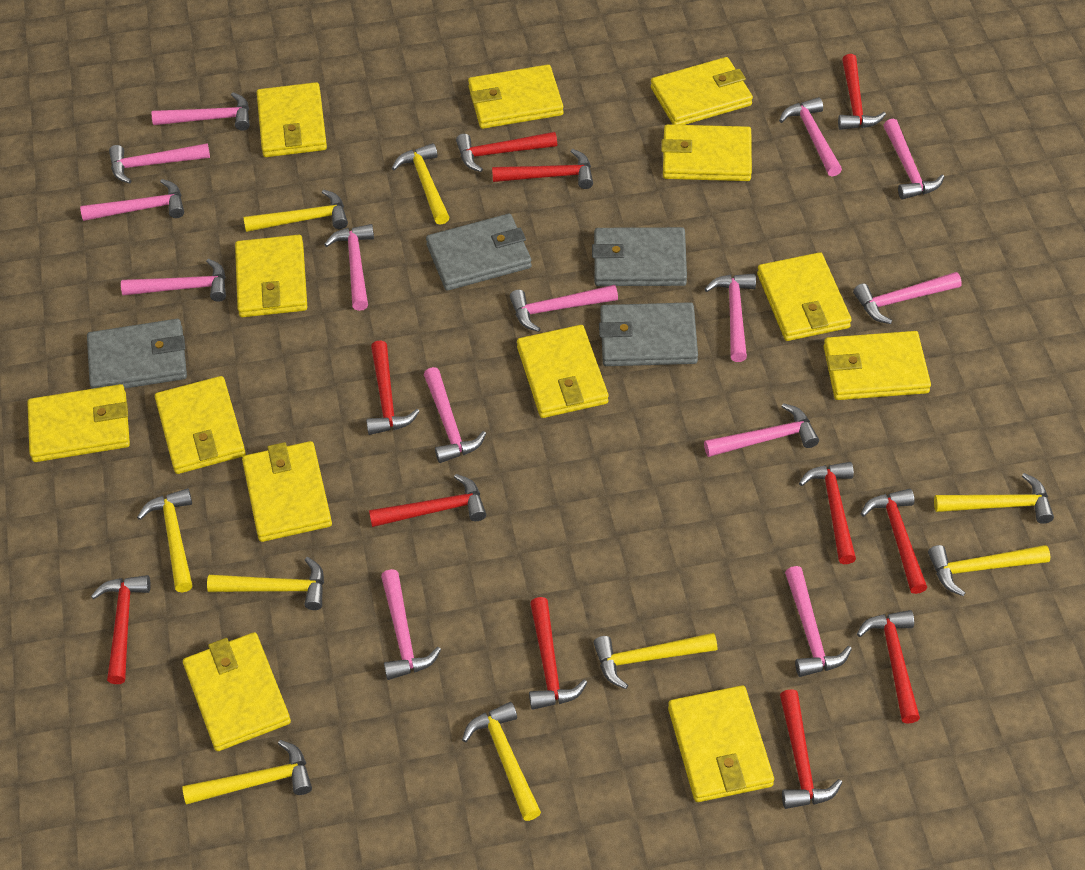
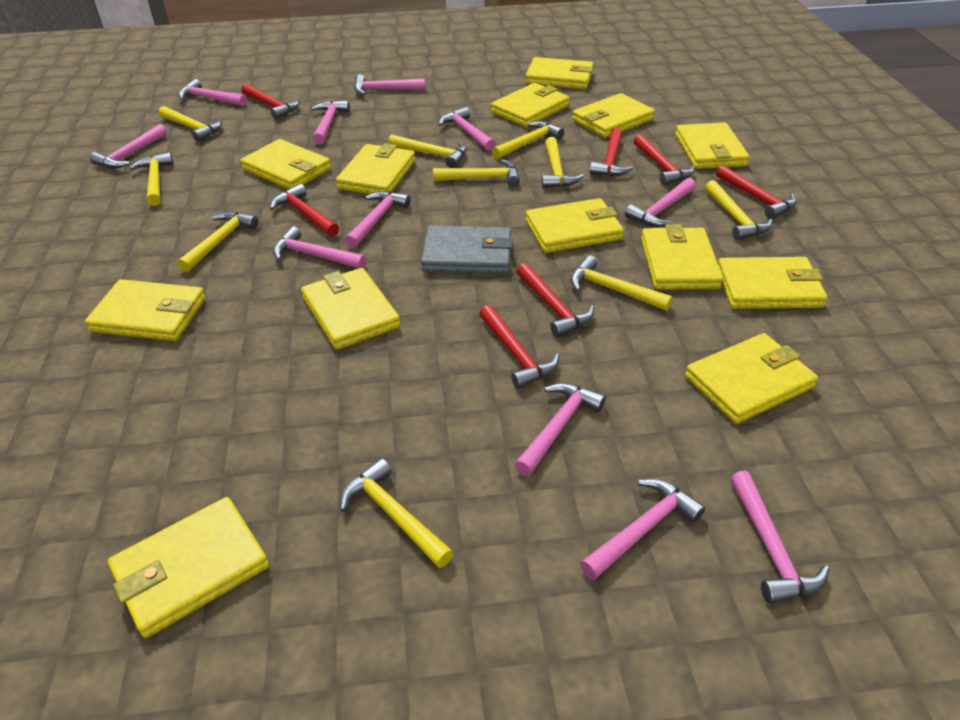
grey wallet: [87,319,187,389] [426,214,532,291] [592,227,687,286] [599,302,698,366] = 4 -> [421,225,513,274] = 1
pink hammer: [80,179,184,221] [109,143,210,184] [121,258,226,302] [152,92,250,131] [324,224,374,311] [381,569,441,680] [424,367,486,463] [510,285,618,332] [704,403,819,457] [705,273,756,362] [779,97,842,176] [785,566,852,677] [853,272,962,324] [883,118,944,200] = 14 -> [90,124,167,169] [178,79,247,106] [273,226,366,269] [311,100,350,144] [345,191,411,248] [354,74,425,95] [438,107,496,151] [514,382,606,476] [580,479,705,580] [625,178,696,227] [730,471,829,603] = 11
red hammer: [91,575,151,684] [366,340,420,435] [369,474,486,527] [456,132,557,172] [492,149,593,189] [529,597,587,710] [780,689,843,809] [799,462,856,564] [838,54,886,130] [857,610,920,724] [861,489,928,594] = 11 -> [241,84,299,119] [270,184,339,237] [479,305,559,389] [516,263,594,337] [590,128,633,176] [634,134,695,185] [716,165,797,219] = 7
yellow hammer: [137,488,193,592] [182,740,312,805] [207,557,324,610] [243,189,348,232] [392,143,450,225] [462,702,541,821] [594,633,717,689] [928,545,1050,596] [934,473,1054,524] = 9 -> [129,152,174,206] [159,106,222,142] [177,212,259,272] [340,458,454,568] [388,134,467,168] [433,159,520,187] [492,121,564,159] [542,137,584,188] [570,255,673,311] [705,180,773,240] = 10

